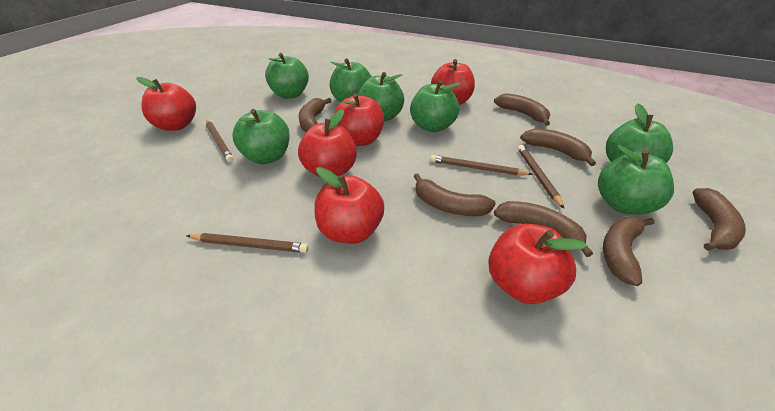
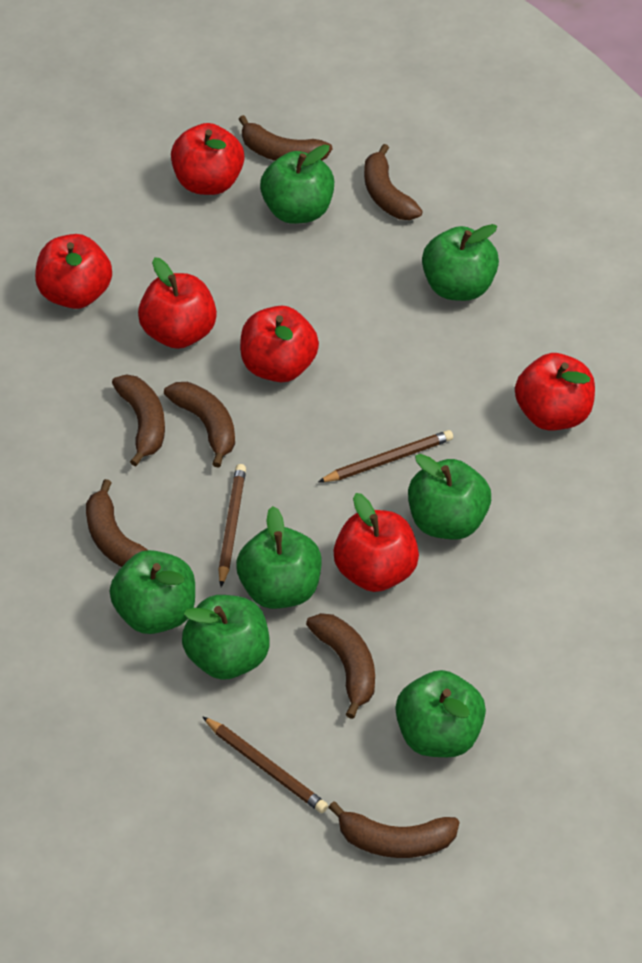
brown pencil: [186,233,309,253] [206,119,234,162] [430,155,533,176] [518,145,564,209] = 4 -> [202,716,328,813] [218,464,246,587] [318,430,453,482] = 3

